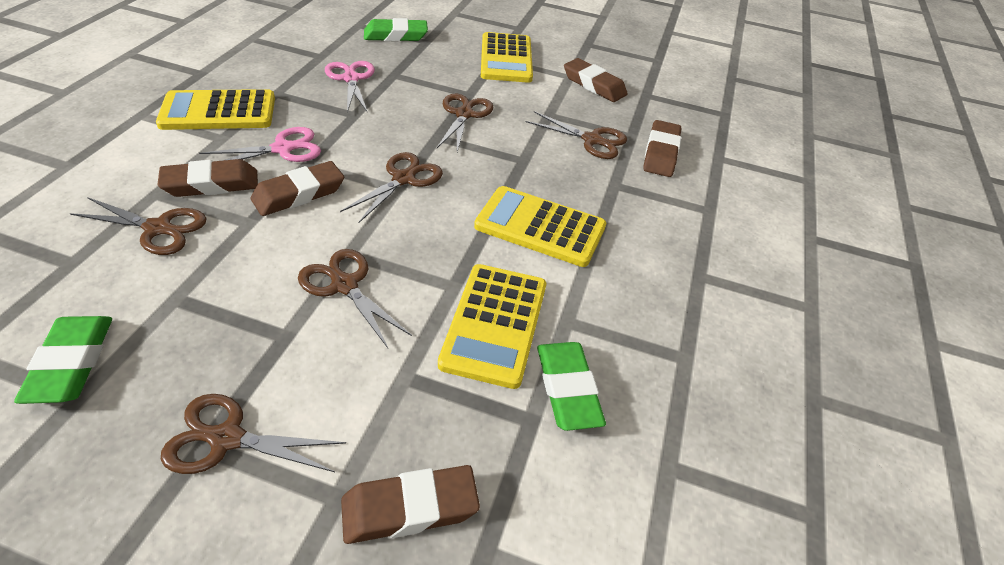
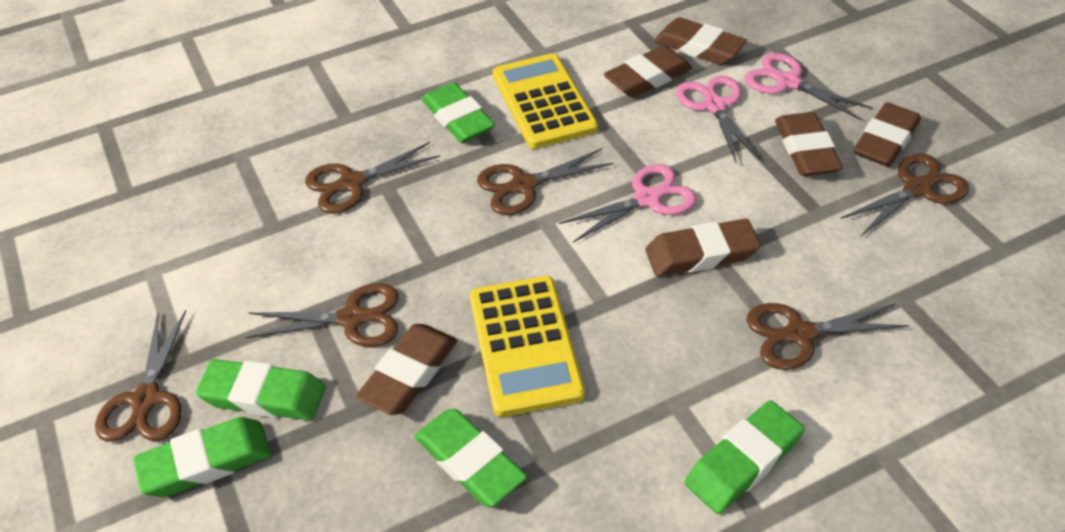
brown eraser: [157,159,258,197] [250,161,344,216] [341,465,480,544] [564,58,628,102] [643,120,681,177] = 5 -> [356,324,457,415] [604,45,692,97] [645,219,761,276] [654,17,747,65] [775,112,843,176] [853,103,921,167] = 6
green eraser: [14,316,112,404] [364,18,428,41] [537,342,606,431] = 3 -> [133,417,271,497] [196,359,326,421] [414,409,527,507] [422,82,495,143] [685,400,805,514] = 5
pink scissors: [199,127,321,162] [325,61,375,113] = 2 -> [559,164,697,243] [676,76,761,162] [745,53,873,120] = 3
yellow calculator: [156,89,275,130] [438,264,546,389] [474,186,606,267] [481,32,533,83] = 4 -> [470,276,585,417] [493,53,598,149] = 2

